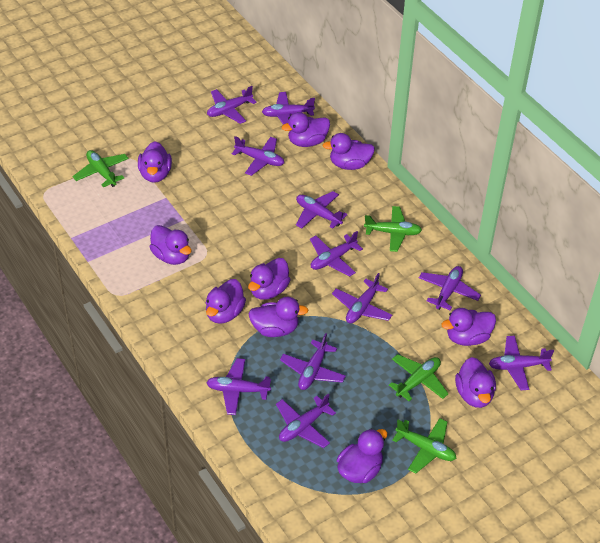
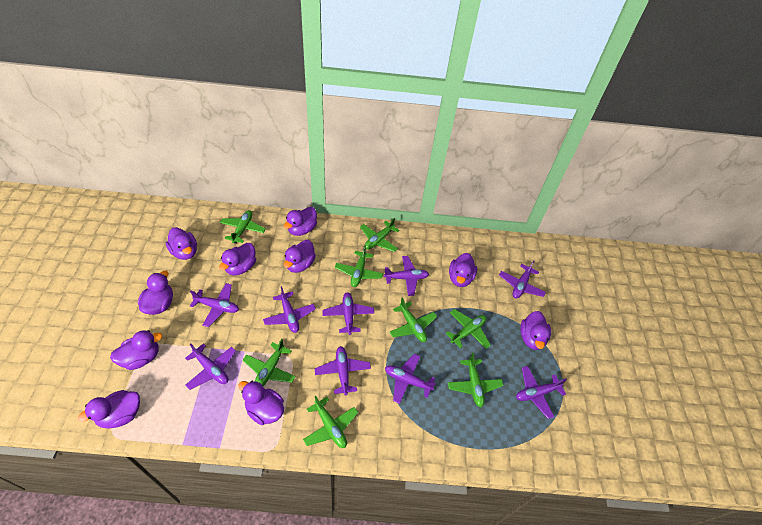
green plane: [73,150,129,187] [364,206,422,252] [389,354,449,401] [392,418,456,474] = 4 -> [220,210,266,244] [243,339,296,386] [303,396,358,448] [335,245,383,287] [360,218,399,252] [390,298,437,342] [446,309,491,349] [448,352,504,407] = 8
purple plane: [206,358,271,415] [207,86,256,124] [232,136,284,176] [262,92,315,125] [276,394,336,448] [280,333,346,390] [296,191,348,229] [310,231,363,277] [332,273,392,323] [419,266,481,311] [489,336,554,390] = 11 -> [185,343,236,390] [190,283,239,327] [263,286,316,333] [315,346,371,395] [322,292,374,335] [384,256,429,296] [385,354,436,404] [499,260,546,299] [516,366,567,419] = 9

